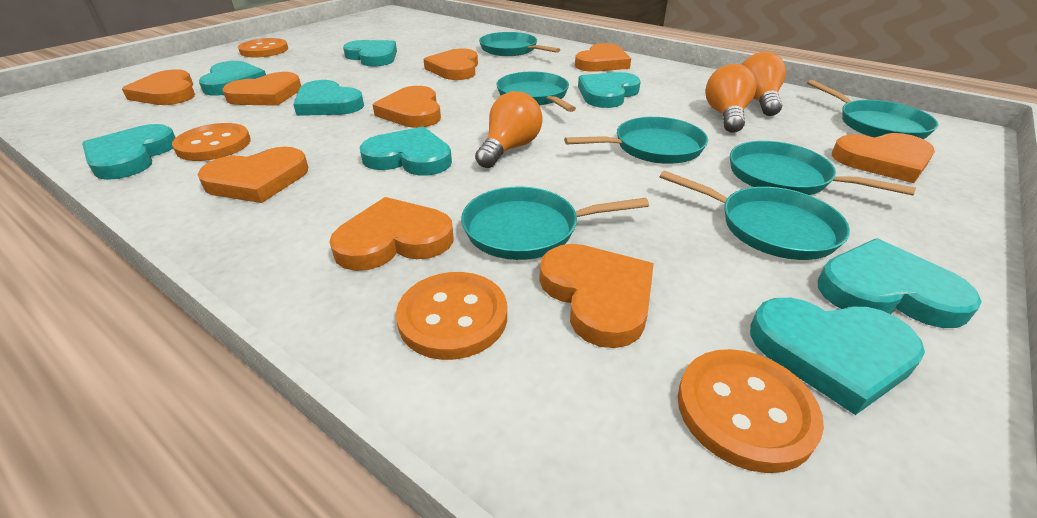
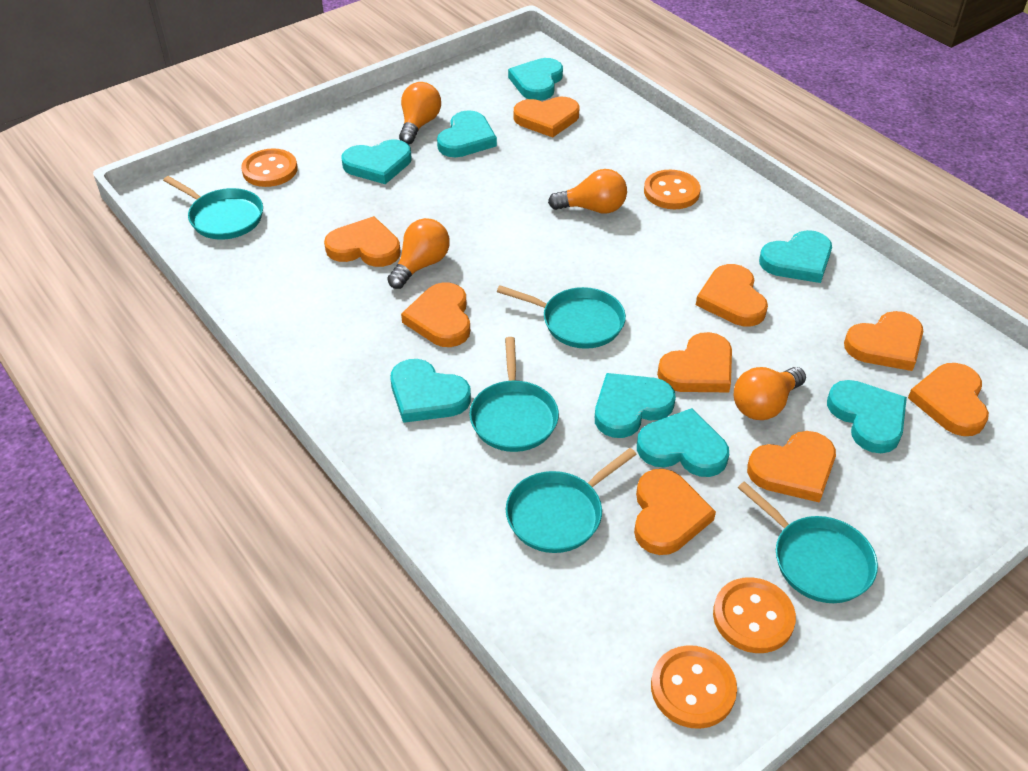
orange light bulb: [475,91,542,168] [706,64,757,133] [742,52,786,116] = 3 -> [387,218,450,289] [399,82,441,144] [548,169,627,214] [734,367,806,420] = 4
turquoise pan: [461,187,649,260] [479,32,560,56] [496,72,576,112] [564,117,708,164] [659,170,850,260] [730,141,916,195] [807,80,938,139] = 7 -> [163,176,263,239] [469,337,559,452] [497,285,626,349] [506,448,637,553] [738,481,878,603] = 5

